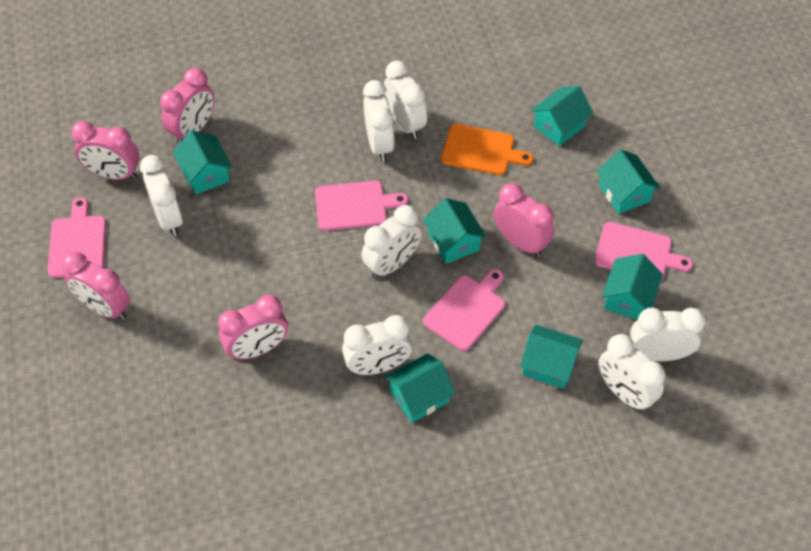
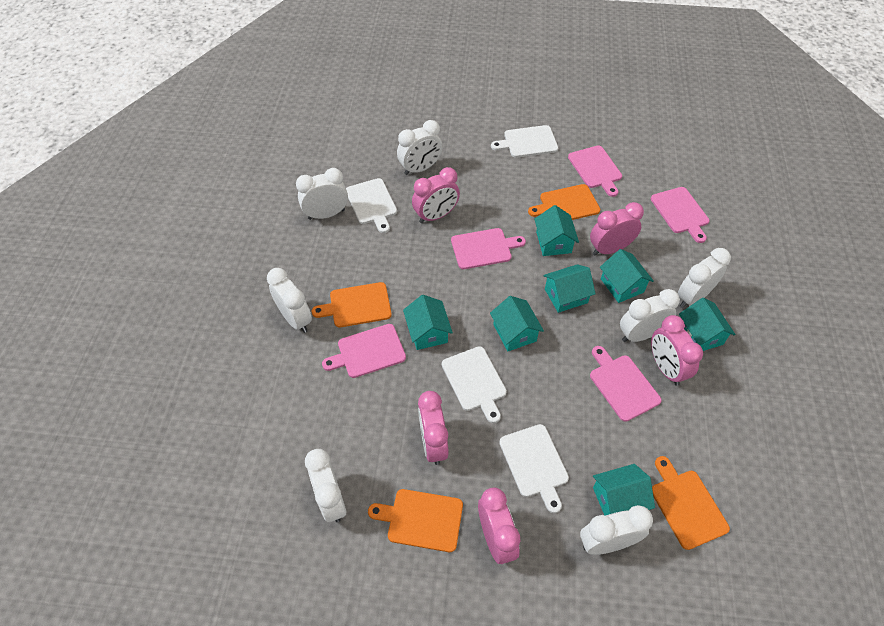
orange cutting board: [441,124,533,175] = 1 -> [312,282,392,327] [368,489,463,552] [528,184,601,220] [652,456,730,550] = 4
pink cutting board: [48,197,106,278] [315,181,408,231] [423,269,505,351] [594,222,693,280] = 4 -> [322,324,406,378] [451,228,526,269] [568,145,622,197] [590,346,662,422] [651,187,709,243] = 5
white cutting board: none = 0 -> [346,178,397,233] [442,346,507,423] [491,125,558,158] [499,424,569,513] = 4

